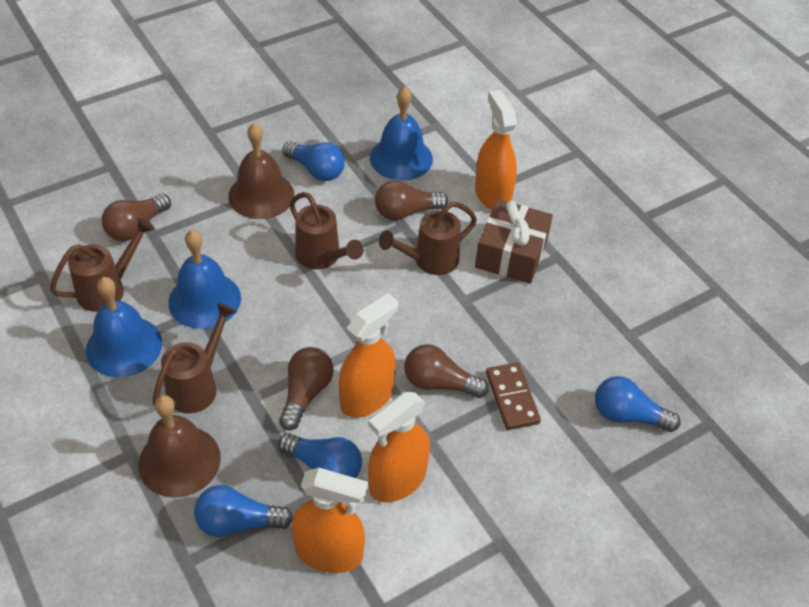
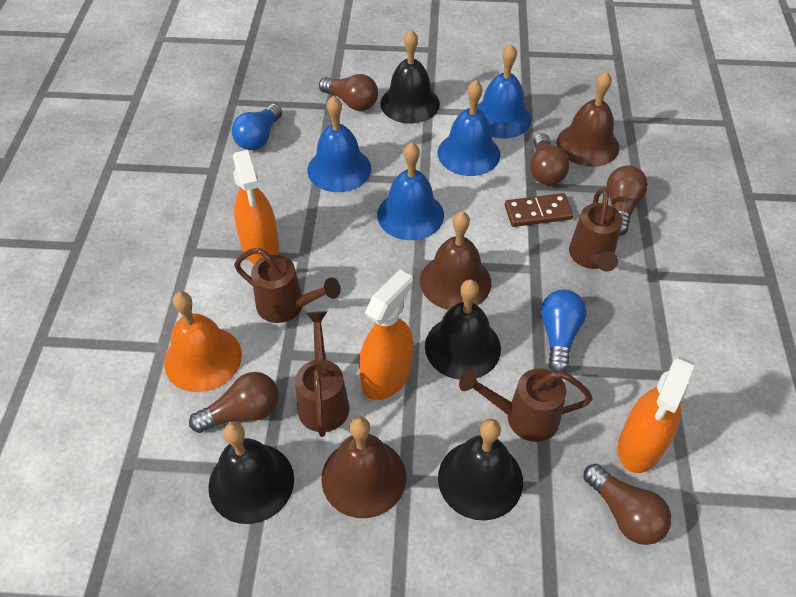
black bell: none = 0 -> [208,422,294,524] [380,30,440,124] [425,279,501,380] [438,419,523,521] = 4
blue bell: [86,277,162,377] [168,230,241,329] [370,87,433,181] = 3 -> [307,96,371,192] [377,142,444,240] [438,80,500,176] [477,44,532,139] = 4
blue light bulb: [194,485,293,537] [278,433,362,478] [282,141,345,181] [595,376,681,432] = 4 -> [232,104,282,150] [541,290,587,372] = 2
brown bell: [138,395,221,498] [228,123,294,219] = 2 -> [321,417,406,518] [420,211,491,310] [557,71,619,167] = 3
brown gift: [475,199,553,284] = 1 -> none = 0
brown light bulb: [102,194,171,241] [279,347,334,430] [375,181,448,220] [404,344,489,398] = 4 -> [189,372,279,433] [319,74,378,111] [530,133,570,185] [583,464,672,545] [607,165,648,236] = 5
orange bell: none = 0 -> [164,291,242,392] = 1
orange spray bottle: [291,468,368,573] [339,293,398,418] [368,392,430,503] [475,90,517,210] = 4 -> [233,150,279,264] [359,270,413,400] [618,356,695,473] = 3

